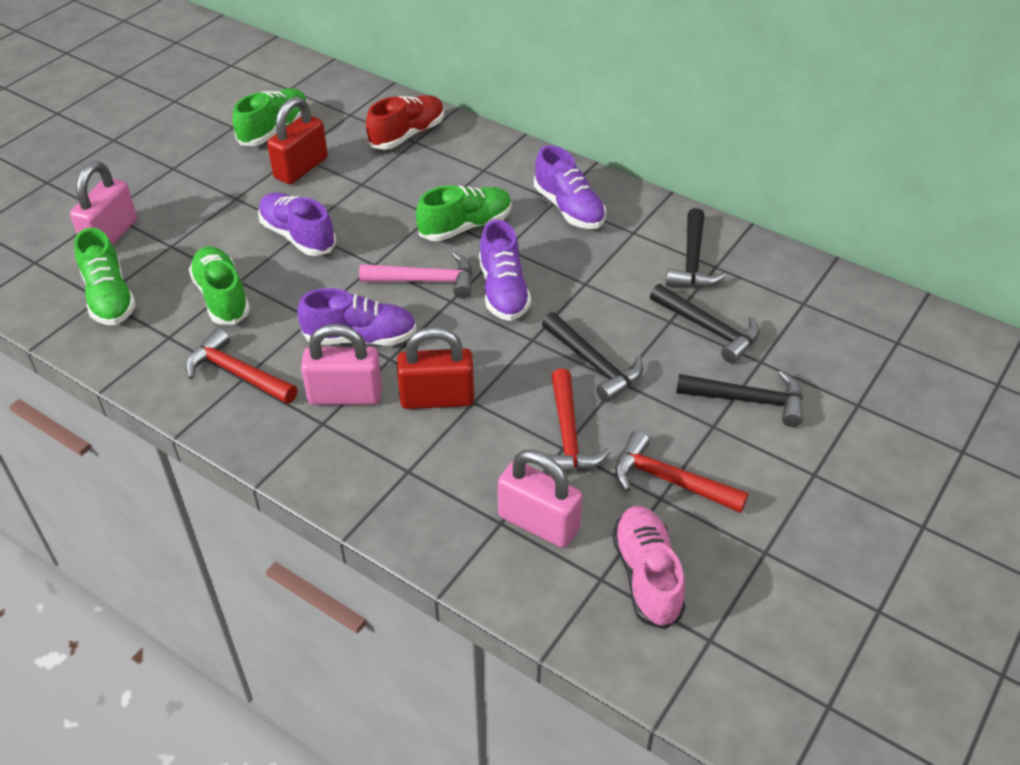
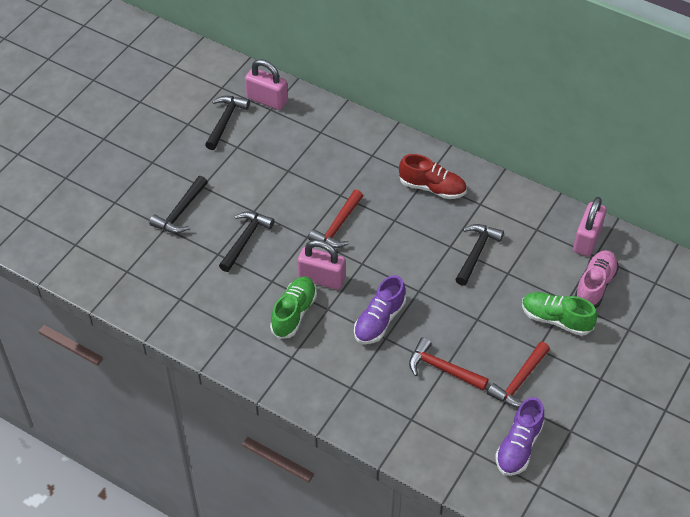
green shoe: [74,228,136,325] [189,246,250,325] [233,88,308,146] [416,185,512,241] = 4 -> [270,276,317,339] [522,292,597,336] = 2
pink hammer: [359,252,473,299] = 1 -> none = 0
purple shoe: [258,192,336,256] [297,288,417,346] [479,220,531,321] [534,145,606,229] = 4 -> [354,275,406,344] [495,397,544,476] = 2
red padlock: [267,97,328,184] [397,327,474,409] = 2 -> none = 0

